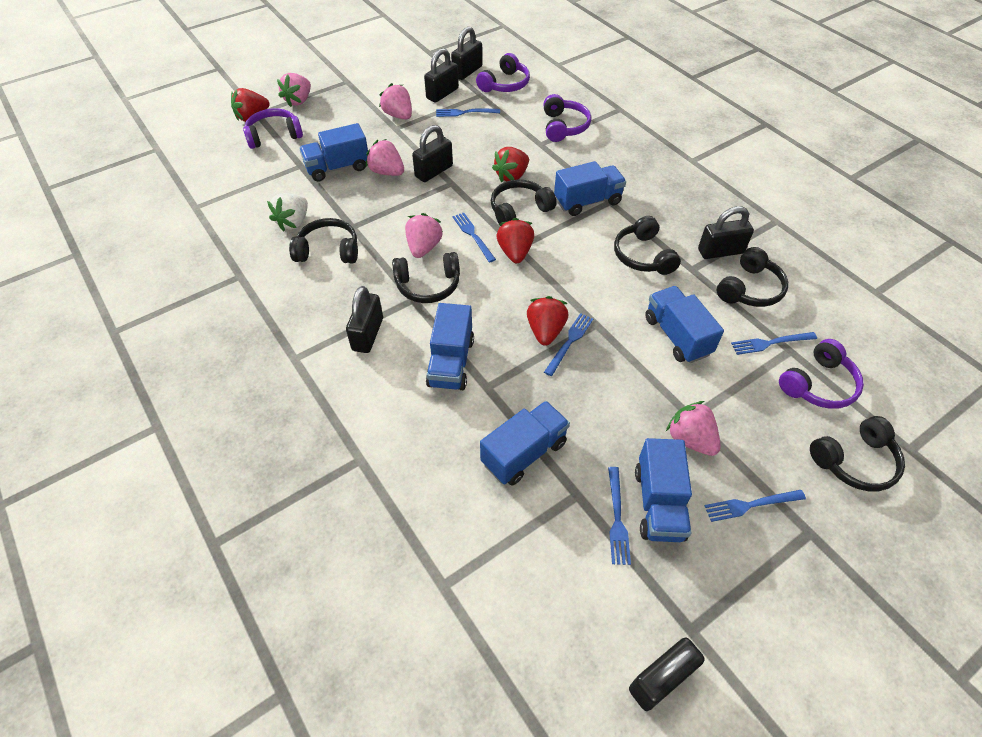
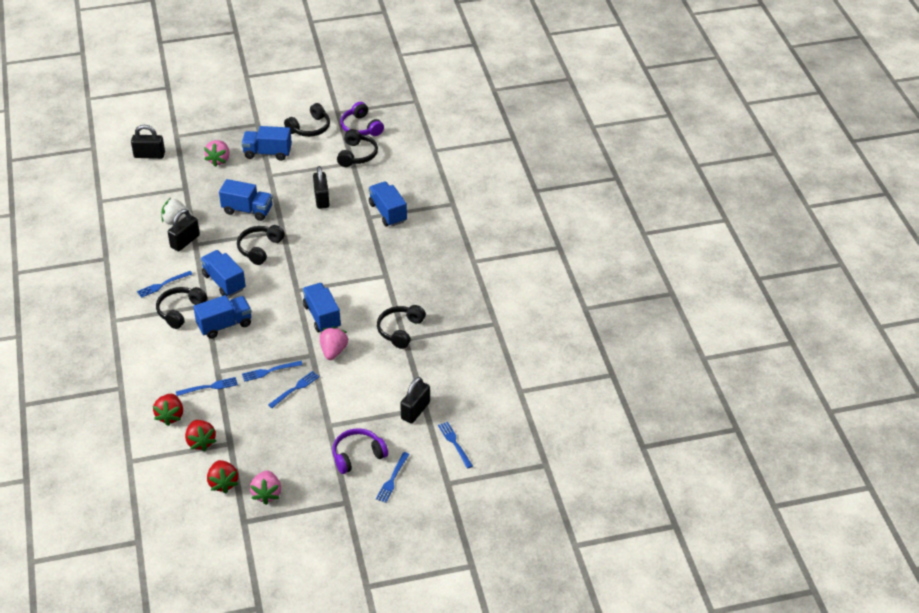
black headphones: [289,218,358,264] [392,252,460,303] [491,179,556,224] [614,216,681,275] [717,247,788,307] [810,416,905,491] = 6 -> [156,287,207,329] [237,225,285,265] [284,103,330,137] [337,129,378,167] [377,305,426,349] = 5
black padlock: [346,286,383,353] [412,125,453,182] [424,48,459,103] [451,27,483,80] [629,638,705,711] [698,206,754,259] = 6 -> [131,125,165,159] [168,209,200,251] [313,166,329,209] [400,377,430,424] = 4
pink strawberry: [277,73,311,107] [366,139,404,176] [379,83,412,120] [405,213,443,258] [666,401,721,456] = 5 -> [204,140,229,167] [250,470,281,505] [320,327,348,360] = 3
purple headphones: [243,108,303,149] [476,53,530,92] [543,94,591,142] [779,339,864,409] = 4 -> [332,428,388,474] [340,102,384,136] = 2
red strawberry: [231,88,270,122] [492,147,529,183] [497,218,534,263] [527,296,568,346] = 4 -> [153,394,183,426] [185,420,217,451] [207,460,238,494] = 3

